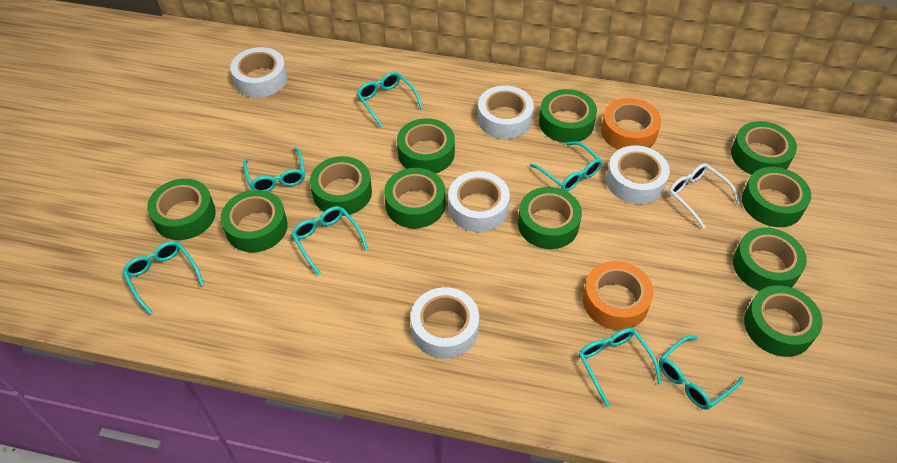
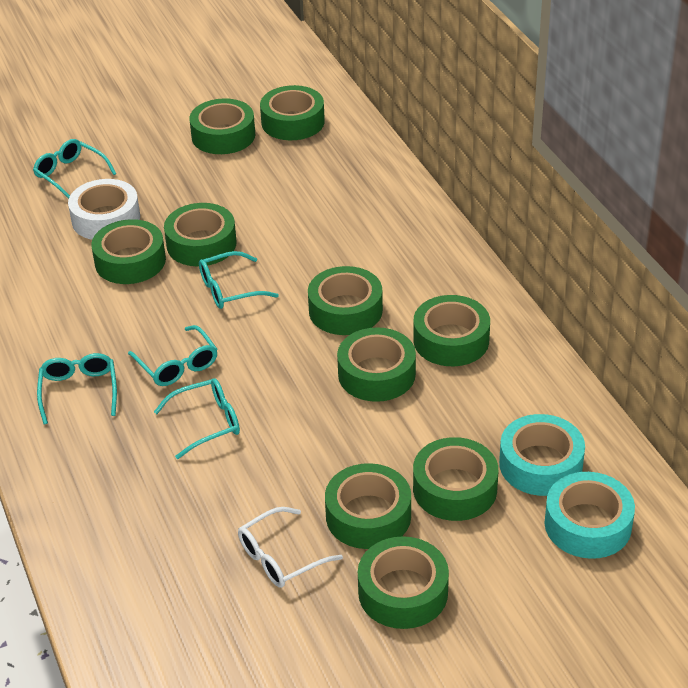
green tape: [147,179,216,240] [221,190,288,252] [310,156,372,216] [384,168,445,228] [397,118,455,173] [518,187,582,249] [539,89,597,143] [731,121,797,175] [733,228,807,291] [742,167,811,227] [744,285,822,357] = 11 -> [91,219,166,284] [164,203,237,266] [189,98,255,154] [260,85,325,140] [308,266,383,335] [325,463,411,549] [337,327,416,402] [358,536,449,629] [413,295,490,366] [413,437,498,521] = 10
orange tape: [583,261,654,330] [601,98,661,150] = 2 -> none = 0
turquoise glasses: [122,241,204,315] [243,148,305,191] [291,206,368,276] [357,72,423,127] [530,141,602,191] [579,328,662,407] [659,336,744,410] = 7 -> [33,139,116,199] [37,353,117,424] [128,325,217,386] [154,378,240,459] [199,251,279,309] = 5
turquoise tape: none = 0 -> [499,414,585,496] [545,472,635,559] = 2
white tape: [230,47,287,98] [411,287,479,359] [448,171,510,232] [477,85,534,139] [606,145,670,204] = 5 -> [68,179,140,240] = 1

